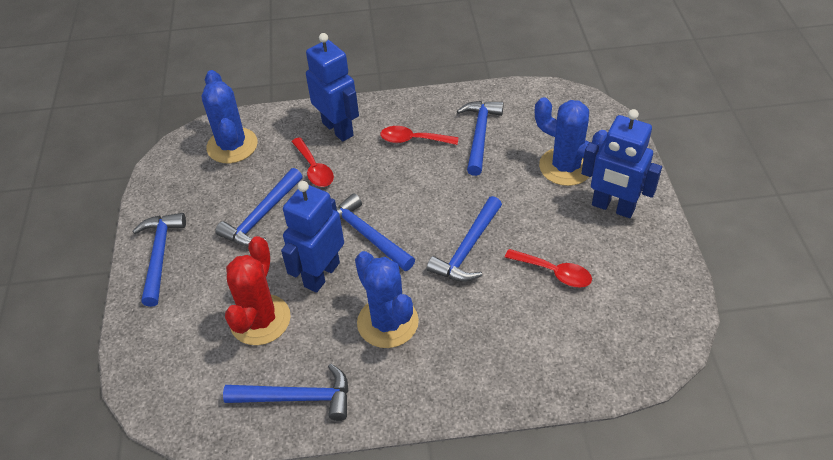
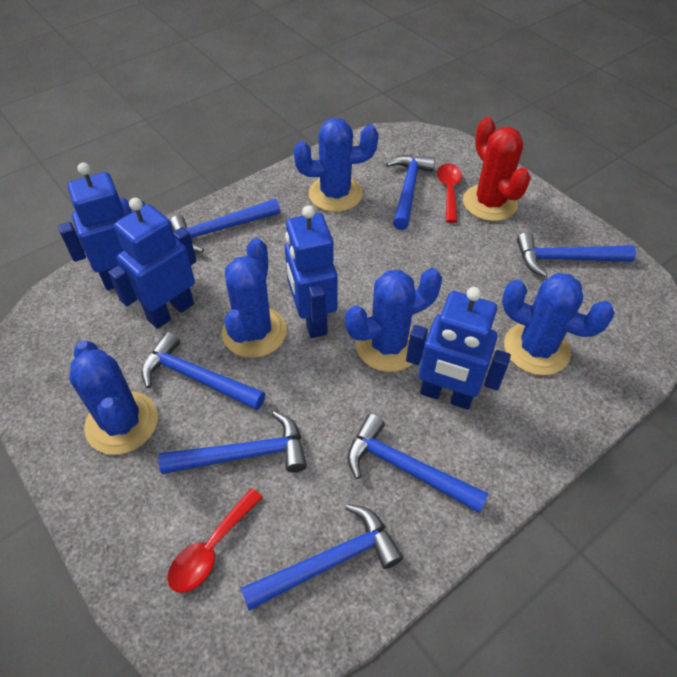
blue cactus: [202,70,258,163] [355,251,419,348] [535,97,607,186] = 3 -> [69,340,158,455] [222,238,287,358] [293,118,378,212] [345,268,442,372] [502,273,614,375] = 5
blue hammer: [132,213,186,307] [215,168,303,246] [223,363,348,421] [336,193,415,271] [427,196,502,282] [457,101,504,176] = 6 -> [141,332,265,410] [158,411,307,474] [170,199,280,253] [241,504,403,610] [347,414,489,513] [386,155,435,230] [517,232,636,277] = 7
blue robot: [281,181,344,293] [306,33,359,142] [581,109,662,218] = 3 -> [58,162,145,290] [108,198,196,329] [285,205,338,338] [406,287,511,410] = 4
red spoon: [291,137,334,187] [380,126,459,145] [505,249,592,288] = 3 -> [167,488,263,593] [437,163,462,223] = 2

